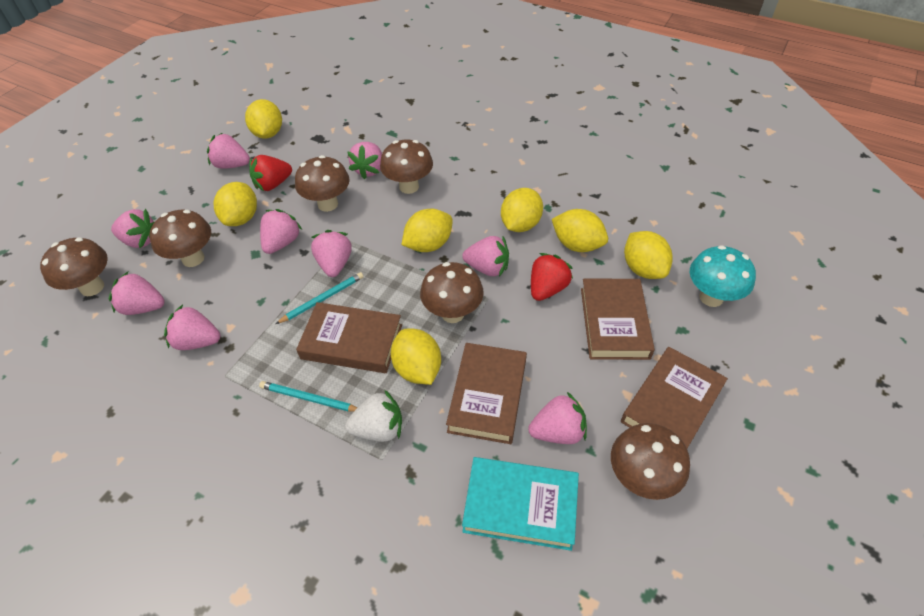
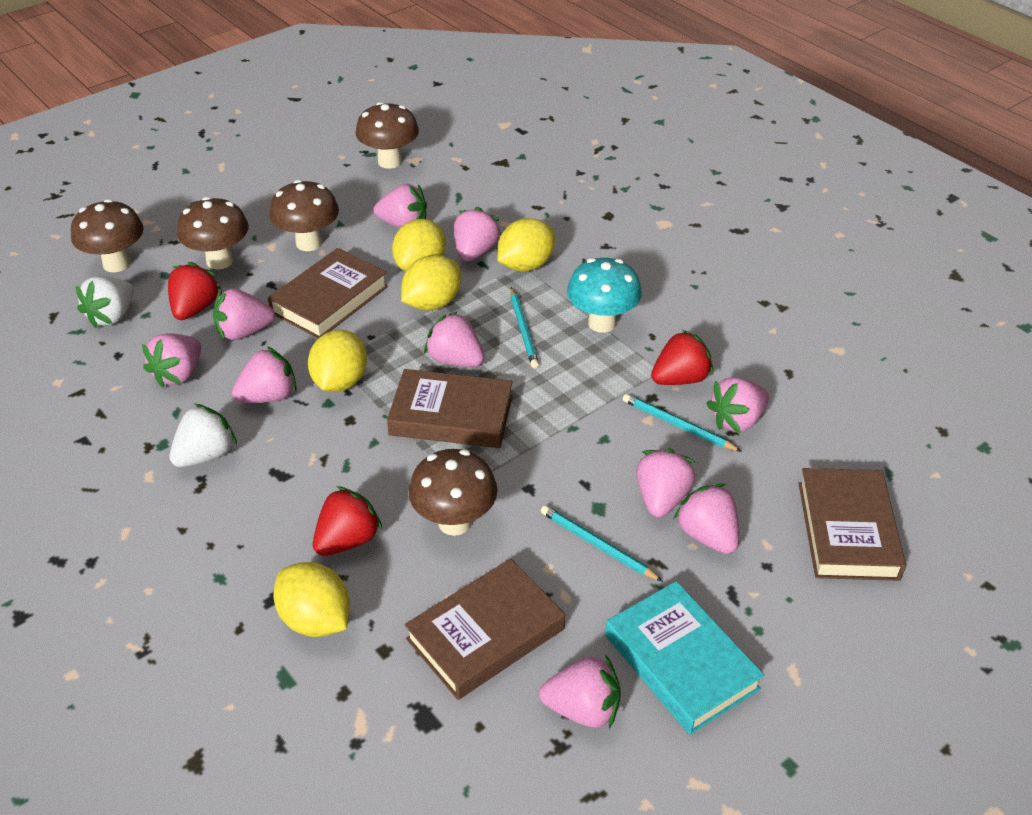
brown mushroom: [40,237,108,296] [149,210,211,267] [295,155,350,212] [380,140,433,194] [420,262,484,323] [611,423,690,500] = 6 -> [71,199,144,272] [177,197,249,270] [269,180,339,251] [356,102,419,169] [409,449,498,536] = 5
pink strawberry: [109,272,165,315] [111,209,154,248] [164,305,220,350] [207,132,250,169] [260,209,302,254] [311,230,352,277] [348,142,382,179] [462,236,509,277] [528,392,587,444] = 9 -> [142,333,201,388] [213,289,275,340] [232,346,297,403] [374,184,427,228] [424,311,484,367] [454,207,501,261] [539,654,621,729] [636,448,695,518] [674,484,739,554] [706,377,769,433] = 10
red strawberry: [249,155,292,191] [531,253,573,301] = 2 -> [168,262,221,320] [313,486,383,556] [651,330,713,385] = 3
turquoise pencil: [259,381,357,412] [276,272,364,324] = 2 -> [510,287,539,368] [541,505,663,582] [623,394,742,452] = 3
white strawberry: [345,390,402,442] = 1 -> [76,276,134,328] [170,404,237,467] = 2
yellow lemon: [214,182,257,226] [245,99,282,138] [391,328,441,385] [401,209,453,252] [501,188,543,232] [552,209,608,252] [624,231,673,279] = 7 -> [273,562,350,637] [308,330,367,392] [392,219,446,271] [401,255,461,311] [497,218,555,272] = 5

